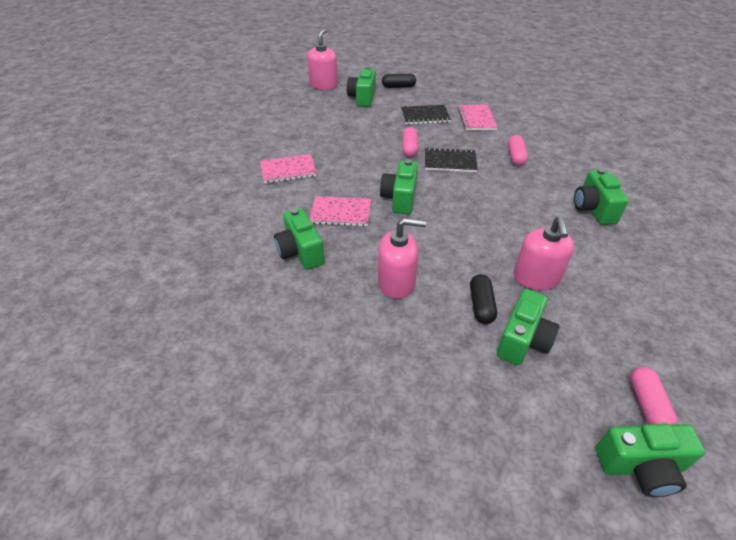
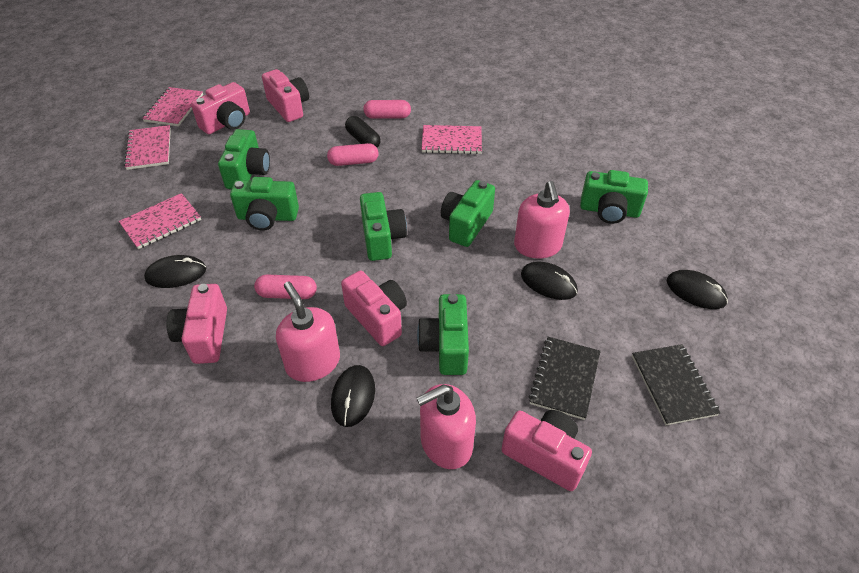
black capsule: [382,74,416,88] [470,274,497,324] = 2 -> [345,116,381,148] = 1
black mouse: none = 0 -> [144,255,206,288] [331,365,375,427] [521,262,578,300] [667,270,728,309] = 4
pink camera: none = 0 -> [167,284,227,364] [191,82,250,134] [262,69,309,122] [341,271,407,346] [501,410,592,491] = 5
pink notebook: [260,154,317,183] [310,196,371,227] [458,104,498,130] = 3 -> [119,193,201,249] [124,125,171,170] [142,87,203,126] [421,125,482,154] = 4

